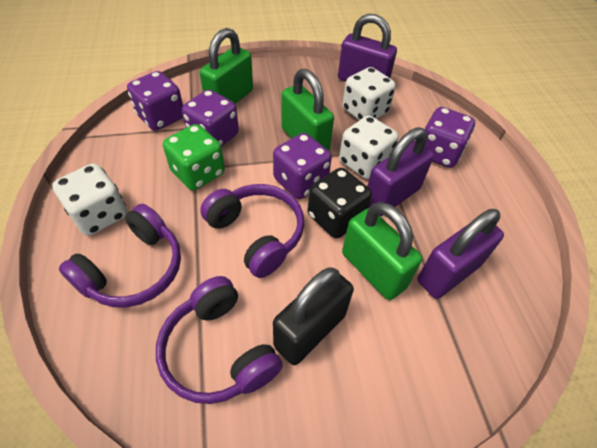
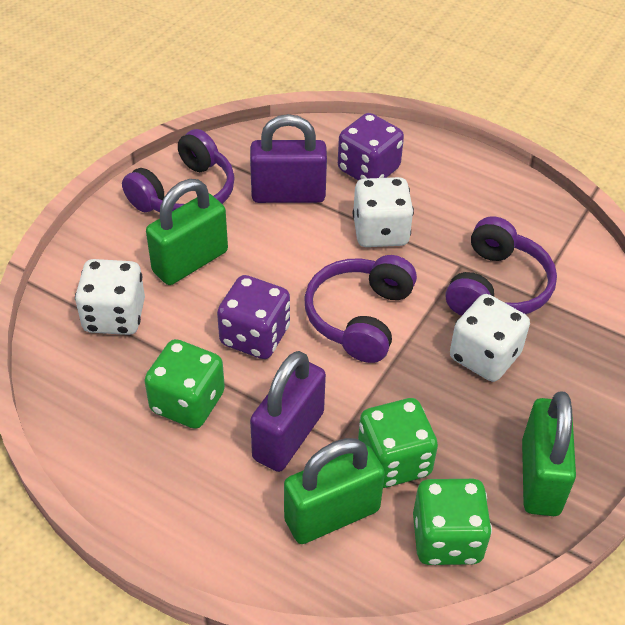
black dice: [308,168,372,238] = 1 -> none = 0
black padlock: [273,267,354,365] = 1 -> none = 0
green dice: [163,124,225,190] = 1 -> [144,339,225,429] [358,398,438,488] [413,479,492,565] = 3
purple dice: [127,71,183,131] [182,89,239,147] [273,133,332,199] [425,107,475,168] = 4 -> [217,275,290,359] [338,113,404,181] = 2
purple padlock: [338,14,397,82] [367,127,434,216] [417,209,504,299] = 3 -> [250,114,327,203] [250,351,326,472] = 2

